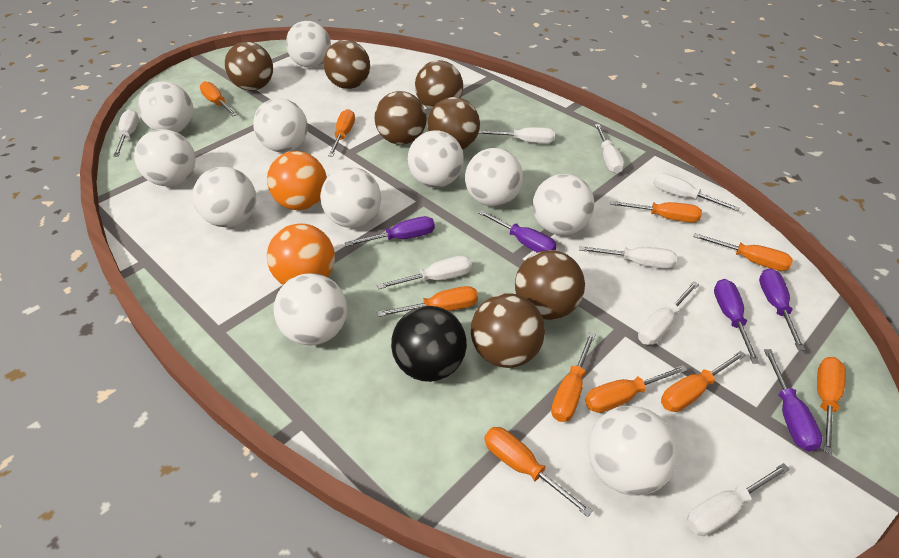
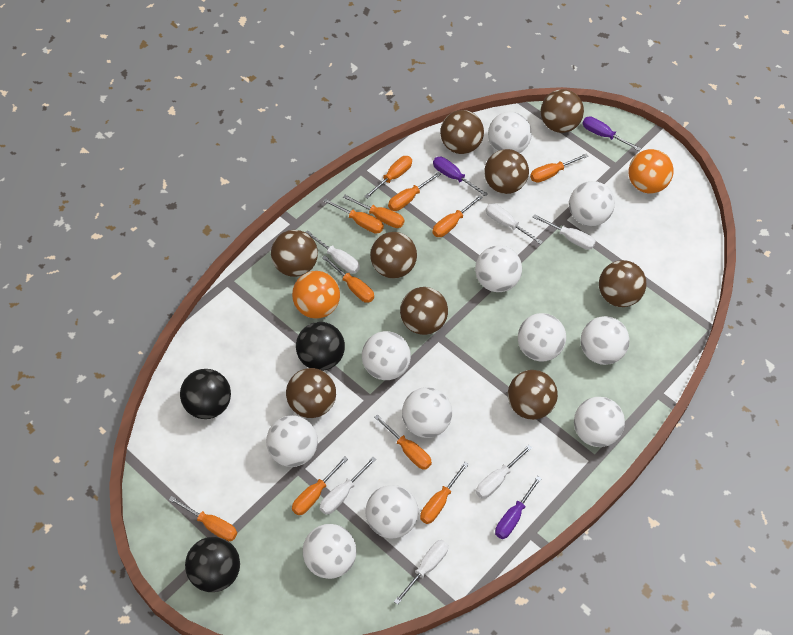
black ball: [391,306,467,382] = 1 -> [180,369,231,419] [185,537,240,592] [296,322,345,371] = 3
brown ball: [225,42,273,91] [323,40,370,89] [374,91,426,145] [415,60,463,110] [428,97,480,149] [471,293,545,368] [515,250,585,320] = 7 -> [271,230,318,277] [286,368,336,418] [370,232,417,278] [400,287,448,335] [440,110,484,154] [484,149,529,194] [508,370,558,420] [541,89,584,133] [599,260,646,307] = 9
orange screwdriver: [200,81,237,116] [328,109,355,157] [377,286,478,317] [484,427,593,517] [551,332,596,422] [585,365,688,413] [610,201,702,222] [661,351,746,412] [693,233,793,271] [817,357,846,454] = 10 -> [168,496,237,541] [292,456,348,515] [322,255,374,303] [323,198,384,234] [343,195,404,228] [364,156,412,199] [374,414,432,470] [388,172,441,211] [420,462,469,524] [432,195,483,237] [530,153,588,183] = 11
purple screwdriver: [345,216,435,247] [478,210,557,252] [714,279,760,364] [759,268,805,350] [764,349,823,452] = 5 -> [433,157,488,197] [495,476,542,539] [582,116,641,151] = 3
white screwdriver: [113,109,139,157] [377,256,472,289] [478,127,555,143] [579,246,677,269] [595,124,624,174] [638,281,699,345] [653,173,740,211] [686,463,790,536] = 8 -> [305,230,360,273] [320,457,376,515] [394,540,448,605] [476,445,532,498] [485,203,543,245] [533,214,596,250] = 6

